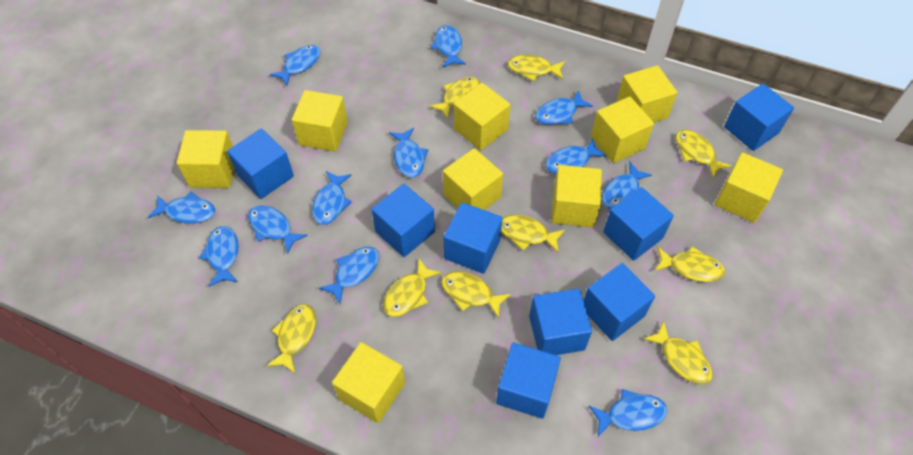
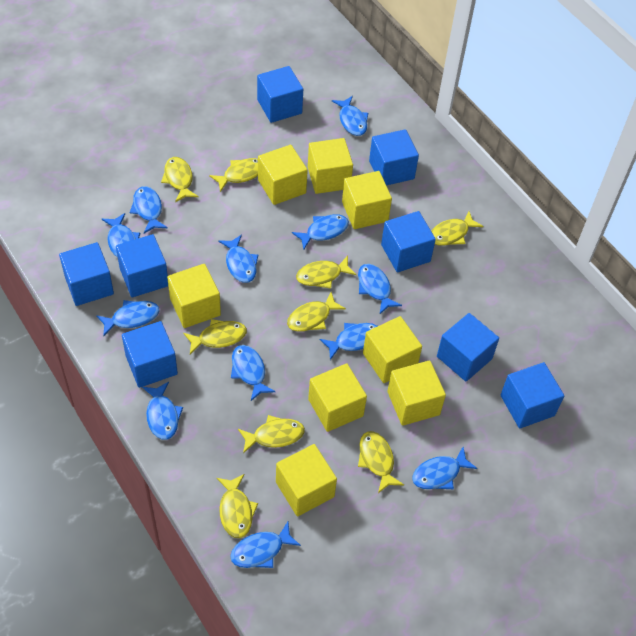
yellow cube: [177,130,234,188] [292,90,348,152] [332,342,405,423] [443,148,503,210] [454,83,510,150] [551,165,602,227] [591,96,654,163] [616,65,677,123] [715,152,783,223] = 9 -> [167,264,221,328] [258,145,308,205] [276,444,337,516] [308,138,353,194] [308,363,367,432] [342,171,392,229] [363,316,422,383] [387,360,446,426] = 8

